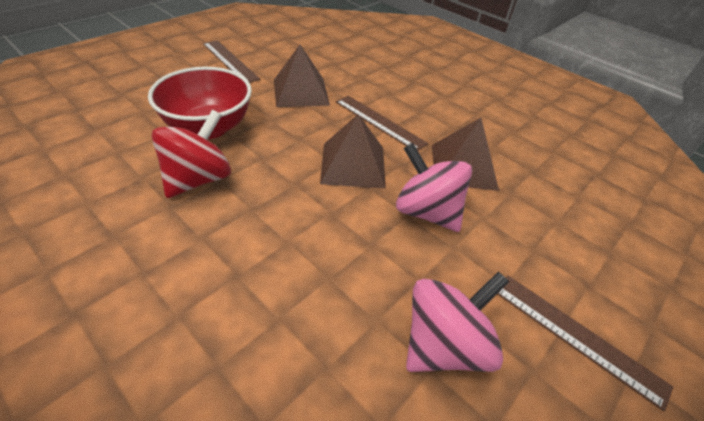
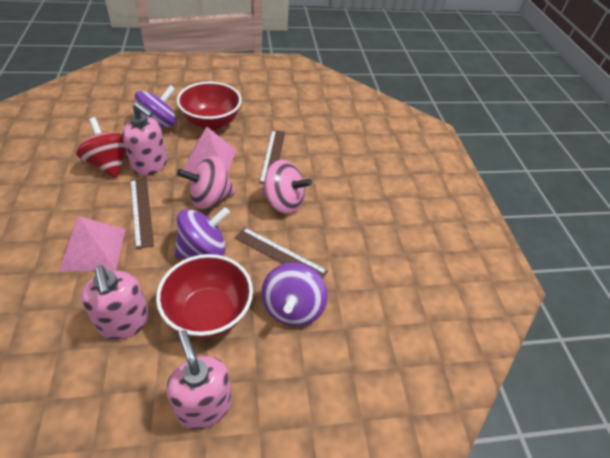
brown pyramid: [274,45,330,107] [320,114,386,188] [432,118,499,191] = 3 -> none = 0
pink pyramid: none = 0 -> [59,216,125,272] [183,127,236,173] = 2
pink soap dispenser: none = 0 -> [81,265,149,340] [122,102,167,176] [166,330,232,429] = 3
purple spinning top: none = 0 -> [134,85,177,128] [175,207,230,259] [261,263,328,327] = 3
red bowl: [148,67,252,139] = 1 -> [156,254,253,339] [177,82,242,131] = 2

